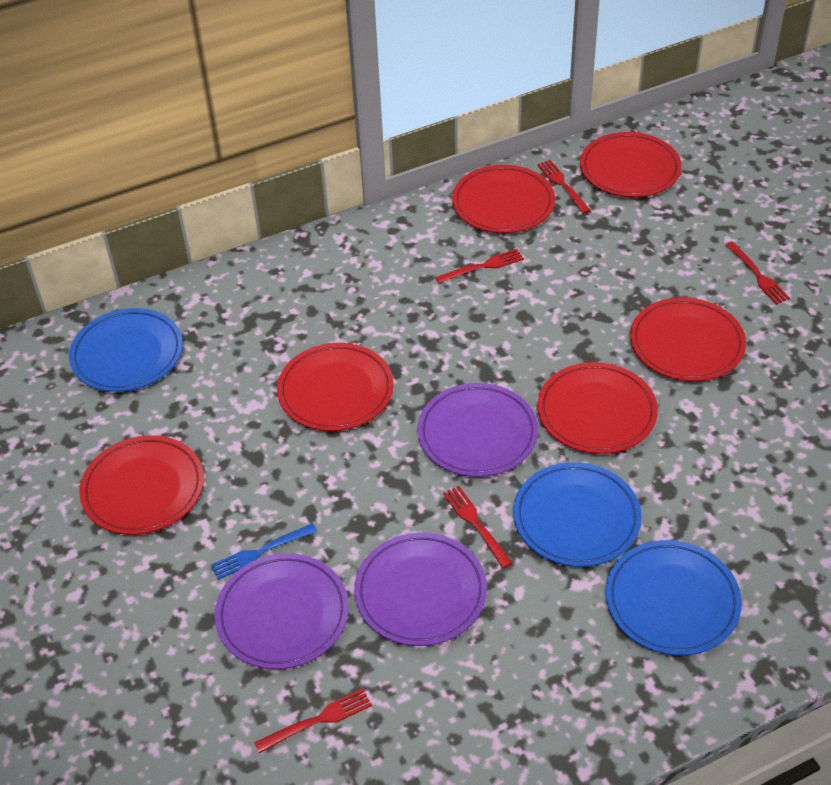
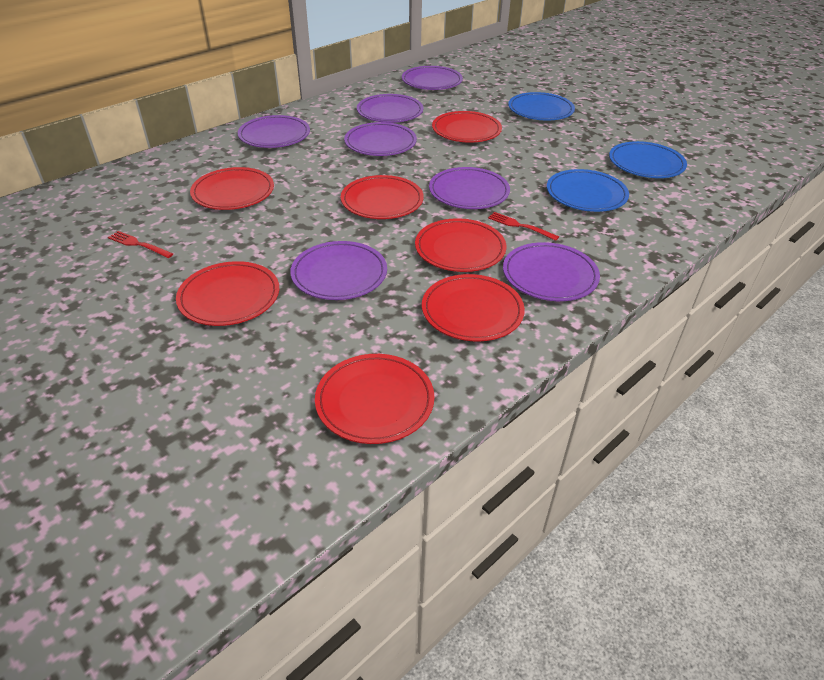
blue fork: [211,523,317,580] = 1 -> none = 0
purple plate: [215,553,349,669] [354,533,487,646] [417,383,538,477] = 3 -> [238,115,310,148] [290,241,387,300] [344,122,417,156] [357,94,423,123] [402,66,463,90] [429,167,510,209] [503,242,600,301] = 7
red fork: [254,688,372,753] [435,249,524,284] [443,486,512,568] [537,160,591,214] [725,241,790,305] = 5 -> [108,231,173,258] [488,212,559,241] = 2
red plate: [79,435,204,535] [277,343,394,431] [452,165,555,233] [537,362,658,454] [580,132,682,197] [630,298,746,381] = 6 -> [176,261,279,326] [190,167,274,210] [315,354,435,444] [341,175,424,219] [415,218,507,272] [422,274,525,341] [432,111,502,143] = 7

